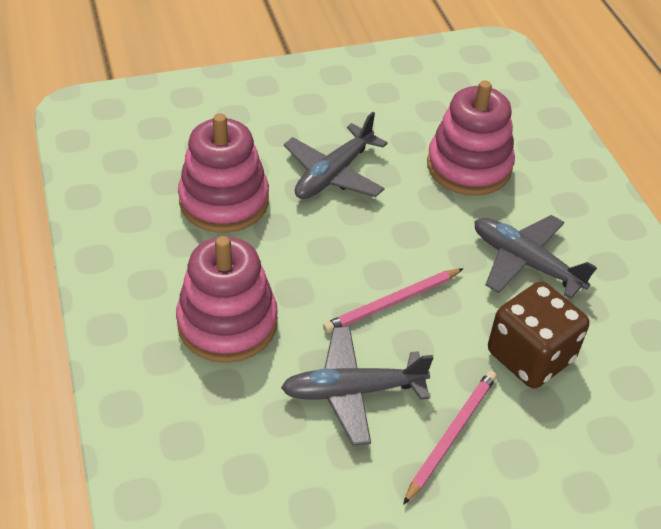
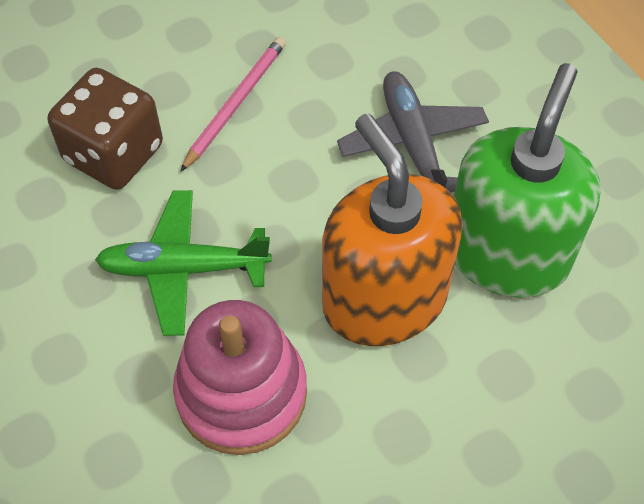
green plane: none = 0 -> [95,190,272,336] = 1
green soap dispenser: none = 0 -> [454,63,601,298] = 1
grey plane: [281,326,433,446] [284,112,388,199] [474,215,597,299] = 3 -> [337,71,489,193] = 1
orange soap dispenser: none = 0 -> [322,113,463,346] = 1
pink pencil: [323,268,464,333] [403,370,497,505] = 2 -> [180,37,286,172] = 1
pink stacking toy: [176,236,278,363] [178,113,269,233] [427,80,515,196] = 3 -> [173,300,307,455] = 1

